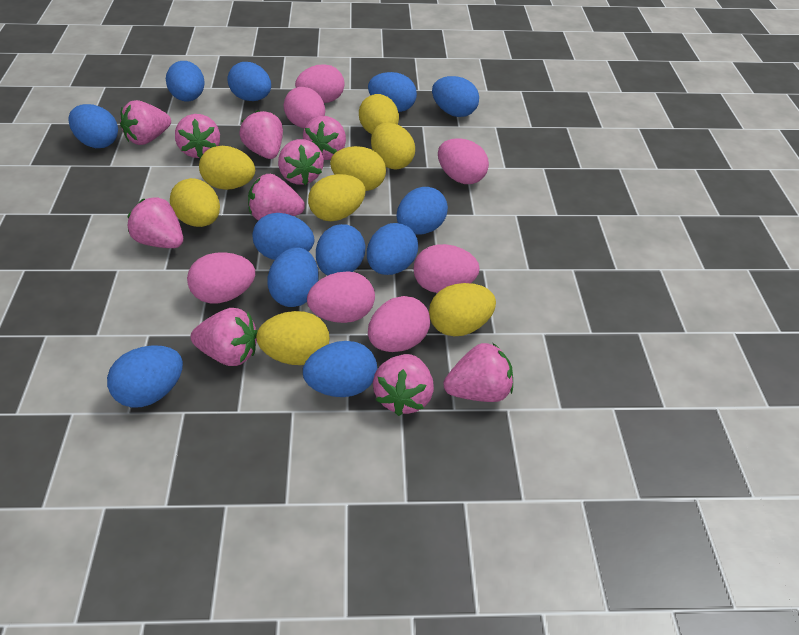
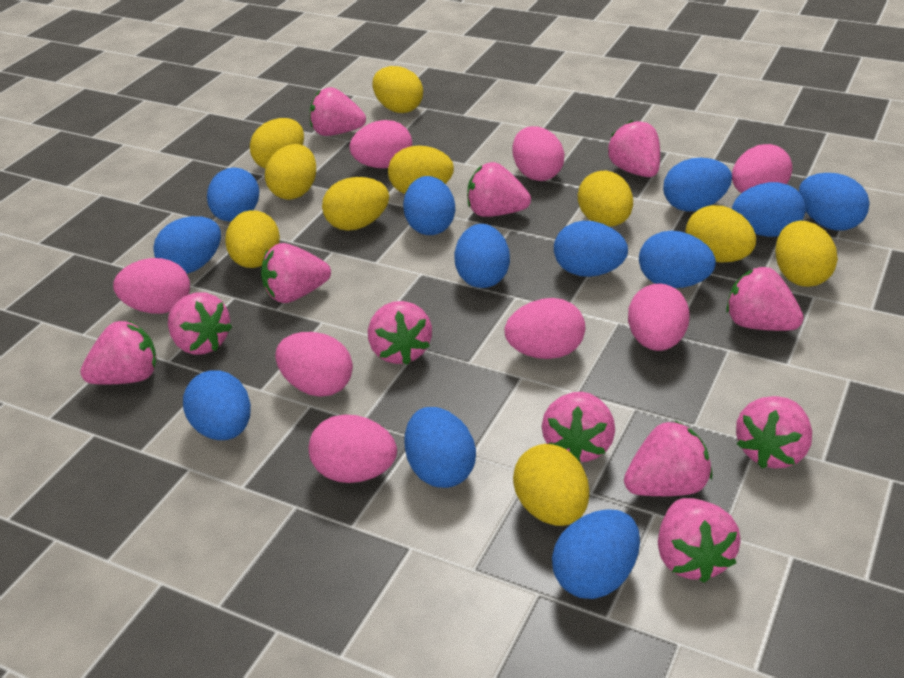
pink egg: [187,252,255,303] [284,87,325,128] [295,64,345,103] [307,271,375,323] [368,296,430,352] [413,244,480,293] [438,138,489,184] = 7 -> [113,258,190,314] [275,332,353,396] [309,415,397,483] [349,120,412,168] [505,298,585,359] [513,126,564,181] [628,283,690,351] [732,144,792,193] = 8
pink strawberry: [120,100,171,145] [128,197,183,248] [175,114,220,159] [191,308,257,366] [239,110,283,159] [248,174,305,221] [278,139,324,185] [303,116,346,160] [373,354,434,416] [443,343,513,402] = 10 -> [80,320,157,385] [168,292,232,355] [261,243,331,303] [310,87,366,136] [368,301,432,365] [467,162,531,217] [542,392,615,462] [608,120,660,177] [624,420,713,496] [658,498,741,583] [726,267,804,331] [736,396,812,469] = 12
yellow egg: [170,178,220,227] [199,146,255,190] [256,311,330,365] [308,174,366,221] [330,146,386,191] [359,94,399,134] [371,123,415,170] [429,283,496,336] = 8 -> [225,210,280,268] [250,118,304,169] [265,144,316,200] [322,177,389,231] [372,66,423,113] [388,146,454,194] [513,444,589,526] [578,170,633,227] [686,205,756,263] [775,221,838,287] = 10

